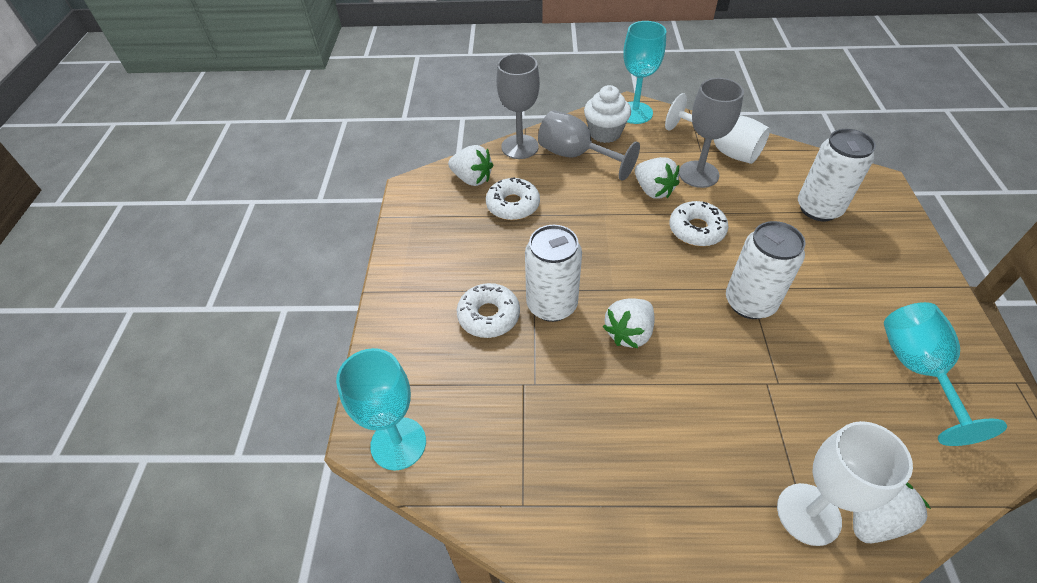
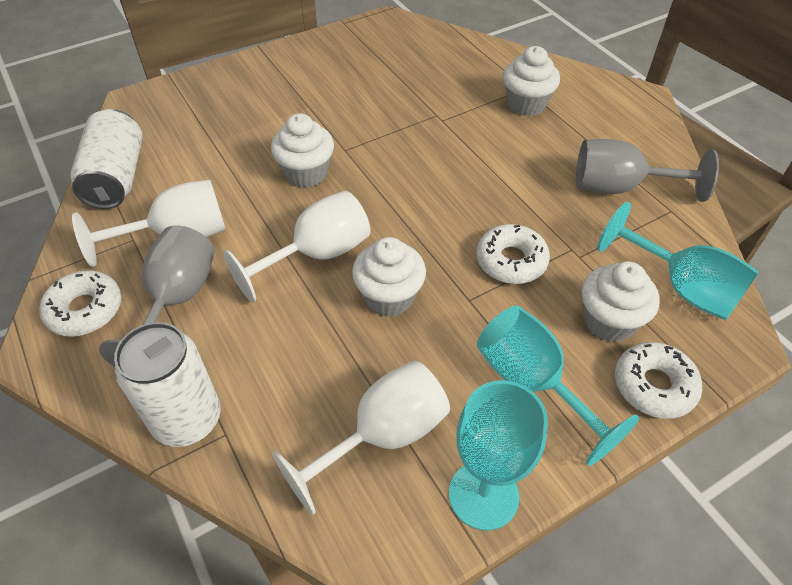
grey goblet: [496,53,540,159] [538,110,640,181] [679,78,744,188] = 3 -> [99,225,214,367] [576,139,719,202] = 2
white can: [525,225,582,322] [726,221,805,319] [798,129,876,221] = 3 -> [70,109,143,209] [114,322,221,447] = 2
white cupcake: [584,85,631,143] = 1 -> [271,113,334,188] [352,237,426,317] [503,46,560,116] [582,261,660,342] = 4
white goblet: [665,93,770,164] [777,421,913,546] = 2 -> [72,180,226,267] [223,191,371,303] [273,361,450,515] = 3
white strawberry: [448,145,493,186] [603,298,655,348] [635,157,680,199] [853,482,931,543] = 4 -> none = 0

